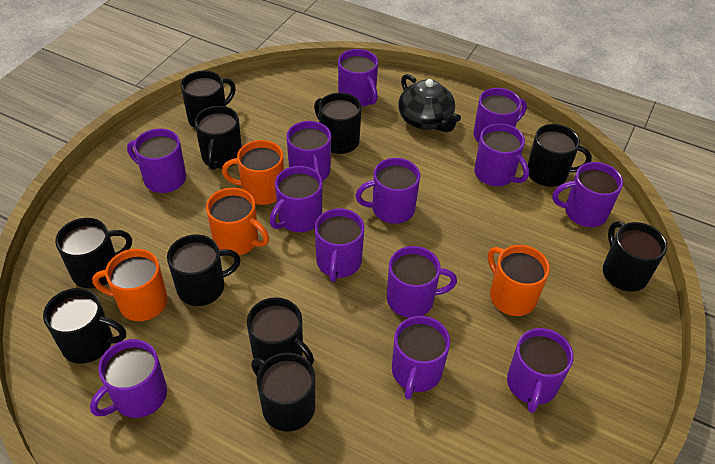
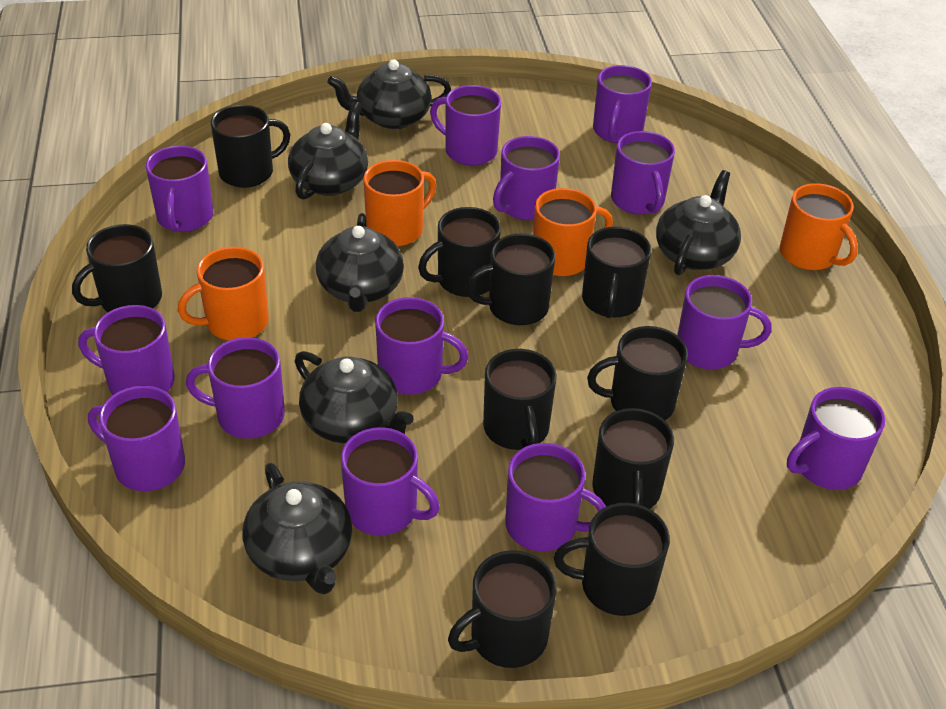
black teapot: [398,74,461,132] = 1 -> [243,463,352,594] [288,101,368,200] [295,351,414,443] [316,213,404,312] [328,59,451,129] [656,170,741,275] = 6

